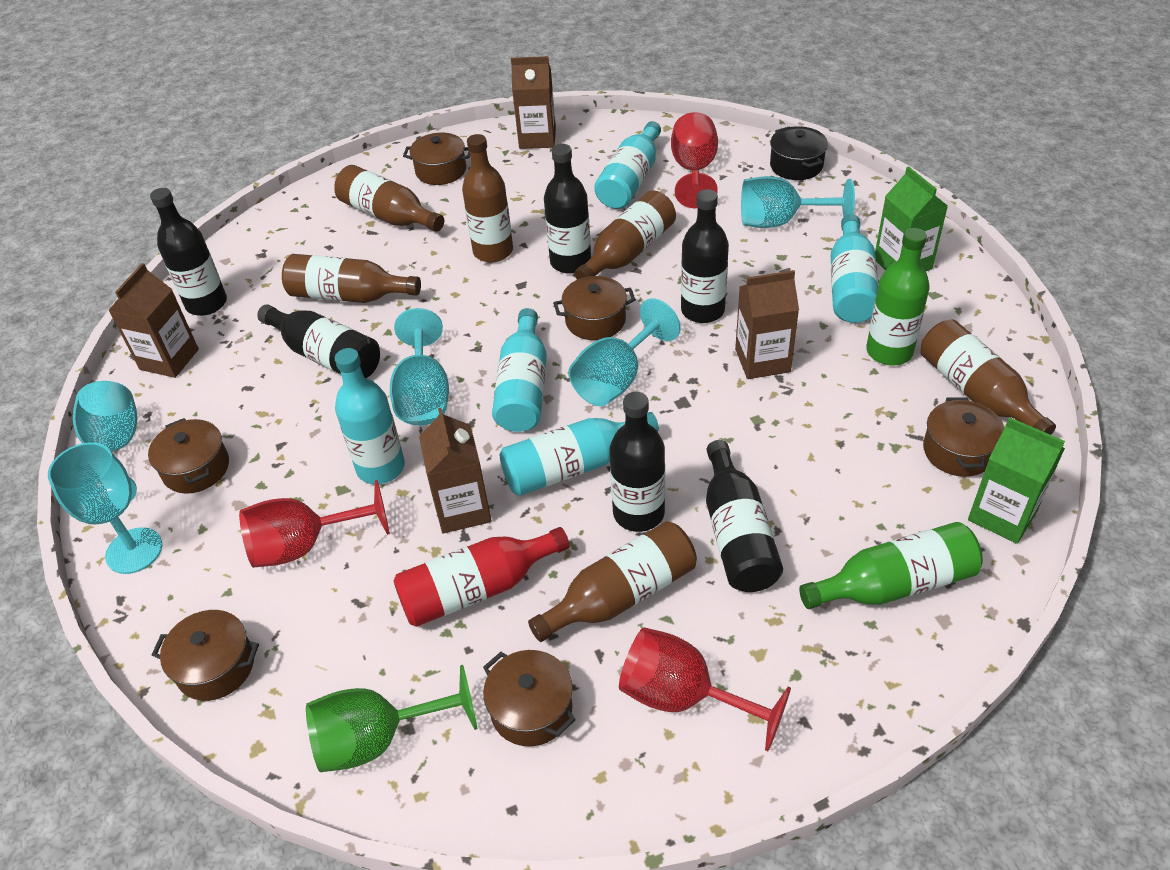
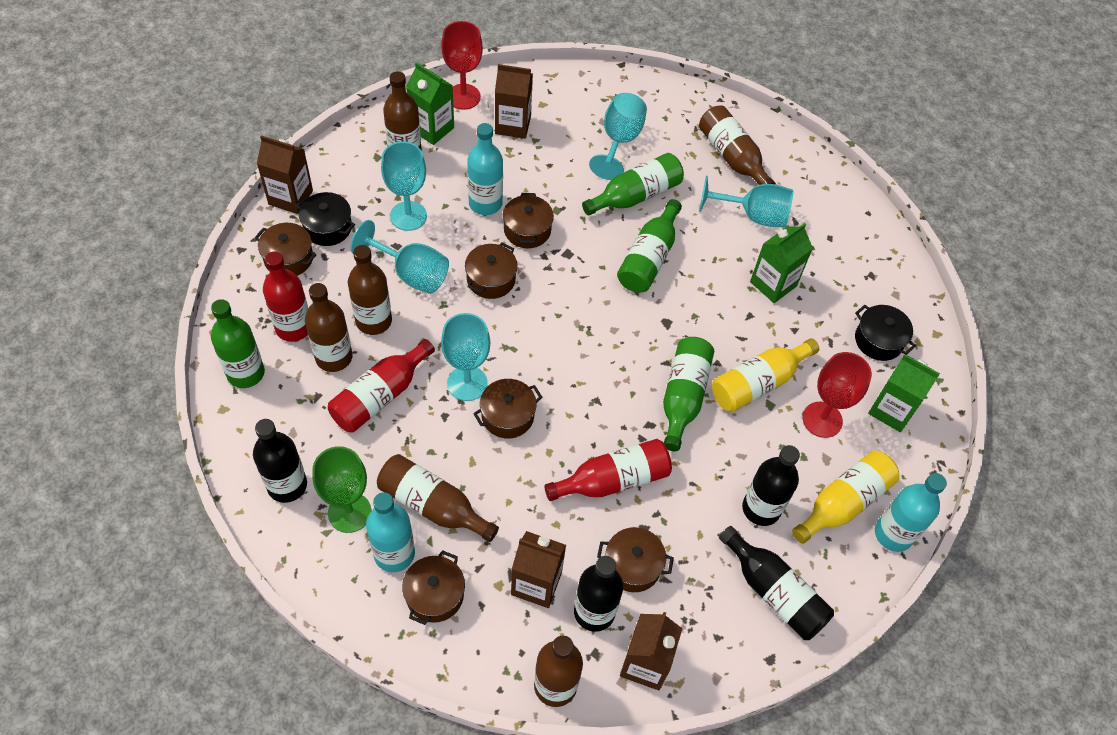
black bottle: [150,188,227,316] [257,304,380,378] [544,144,591,274] [609,392,665,532] [681,189,729,323] [706,440,783,592] = 6 -> [253,419,307,503] [574,556,623,632] [719,526,834,640] [742,445,800,526] = 4
black pot: [770,126,828,180] = 1 -> [296,192,355,246] [855,305,916,361] = 2
green bottle: [799,522,983,609] [866,228,929,366] = 2 -> [211,299,265,388] [582,153,684,216] [617,199,682,293] [663,337,714,451] = 4
green carton: [875,166,948,271] [968,417,1065,544] = 2 -> [406,62,454,145] [750,223,813,303] [868,354,940,432] = 3
red bottle: [393,527,570,627] = 1 -> [263,251,308,342] [328,339,435,433] [544,439,672,501] = 3
red goblet: [239,480,390,568] [619,627,791,751] [671,112,718,208] = 3 -> [441,21,483,110] [803,352,872,438] = 2
turquoise bottle: [335,348,405,484] [492,308,547,432] [500,412,659,496] [594,121,661,209] [831,214,878,323] = 5 -> [366,492,415,572] [467,123,503,215] [875,473,947,552] = 3
yellow bottle: none = 0 -> [712,338,819,412] [792,451,900,544] = 2

